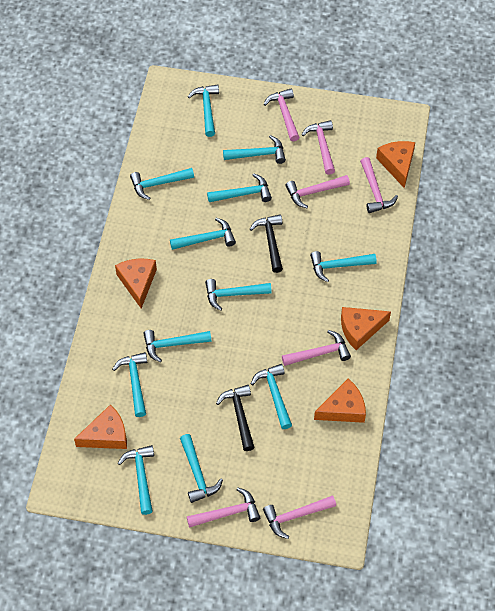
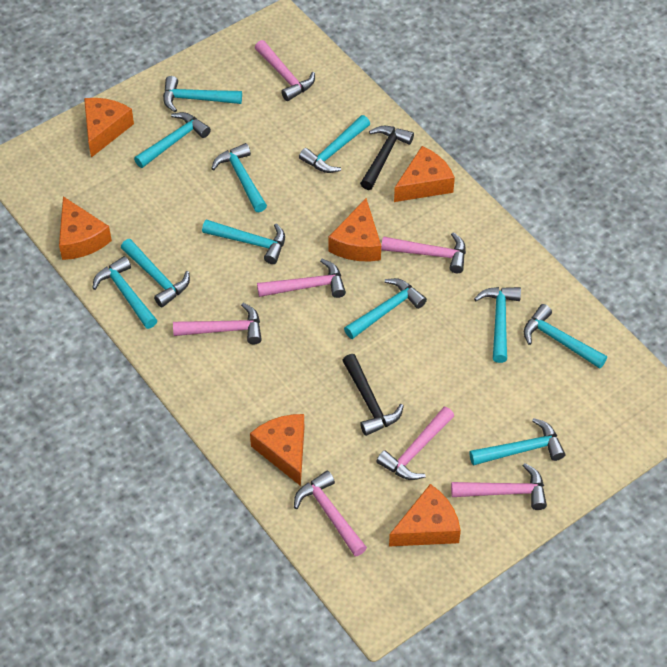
orange cheese: [74,404,127,449] [115,259,157,309] [314,378,366,423] [341,307,391,350] [376,141,415,188] = 5 -> [59,196,112,260] [84,98,134,158] [250,414,304,486] [329,198,381,261] [389,484,461,546] [394,146,455,202] = 6
turquoise hammer: [112,352,147,417] [118,445,154,515] [130,168,194,200] [143,330,211,362] [170,218,236,250] [180,434,223,503] [188,84,219,137] [205,279,272,311] [207,173,272,202] [223,135,286,164] [251,364,292,429] [310,251,377,282] = 12 -> [92,256,157,329] [121,239,190,307] [134,112,211,168] [163,76,242,112] [202,219,285,264] [211,143,267,212] [299,115,370,173] [344,278,427,339] [469,418,565,465] [474,287,521,363] [524,304,607,369] = 11

